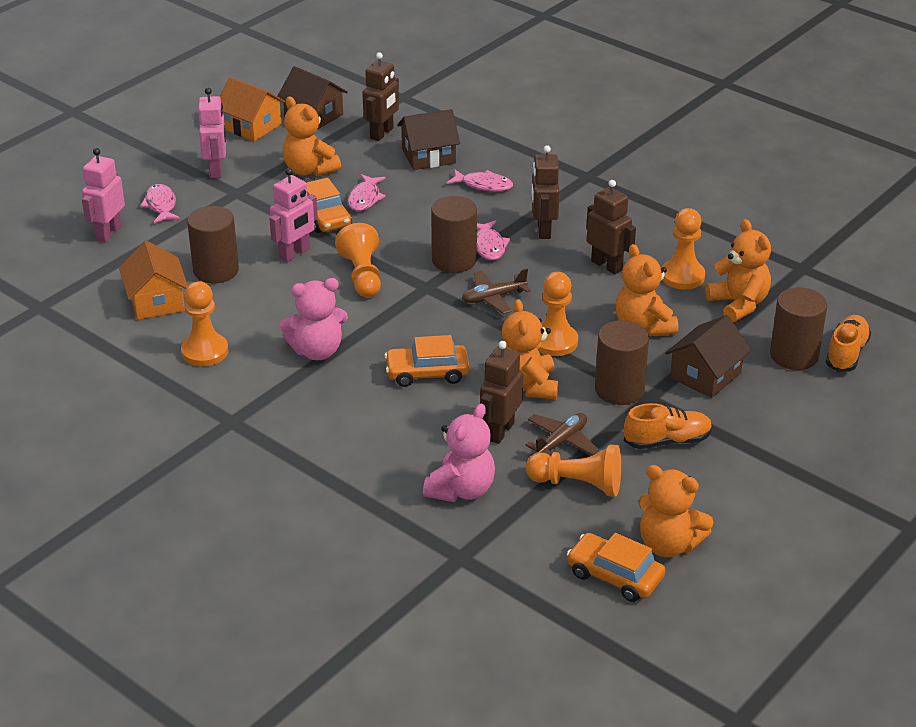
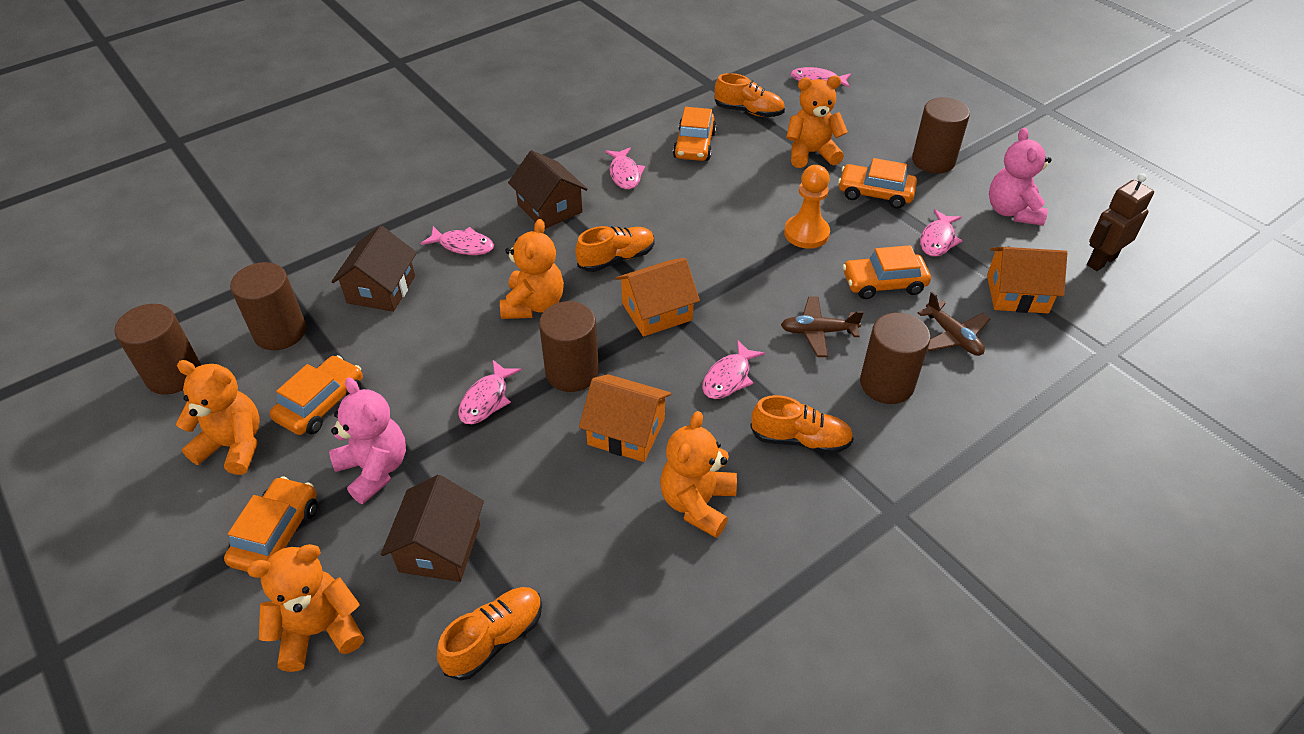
brown cylinder: [187,206,239,283] [431,196,477,273] [595,320,649,405] [770,287,827,370] = 4 -> [114,304,201,395] [230,262,306,350] [539,301,599,392] [860,313,931,404] [912,97,970,174] = 5
brown robot: [362,52,399,141] [480,341,523,444] [531,145,560,239] [586,180,636,274] = 4 -> [1087,173,1154,271] = 1
orange car: [306,178,352,233] [384,335,469,387] [567,533,665,602] = 3 -> [224,476,318,572] [270,355,363,435] [673,107,717,161] [838,158,917,209] [843,245,931,299] = 5
orange house: [119,241,188,320] [220,77,285,141] = 2 -> [579,374,671,462] [615,258,700,337] [987,247,1067,313] = 3
orange pawn: [181,281,228,366] [335,223,381,297] [526,445,621,497] [538,272,578,356] [662,208,705,290] = 5 -> [784,165,830,249] = 1
orange shoe: [624,403,712,449] [826,315,871,372] = 2 -> [437,587,542,680] [575,226,655,272] [714,73,785,117] [750,395,854,454] = 4
pink fish: [140,184,180,223] [348,174,386,211] [447,169,513,191] [477,220,510,260] = 4 -> [421,226,494,255] [459,360,521,424] [605,148,645,189] [702,340,765,399] [790,67,851,88] [920,209,963,257] = 6
pink robot: [82,148,125,242] [198,88,226,178] [269,168,318,262] = 3 -> none = 0

